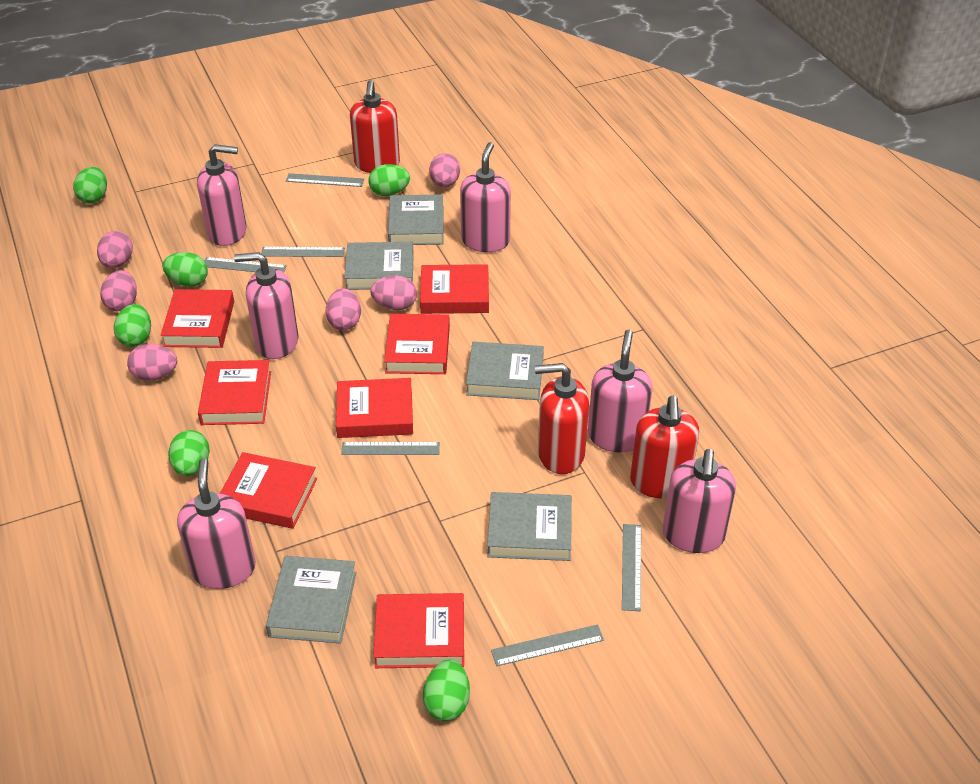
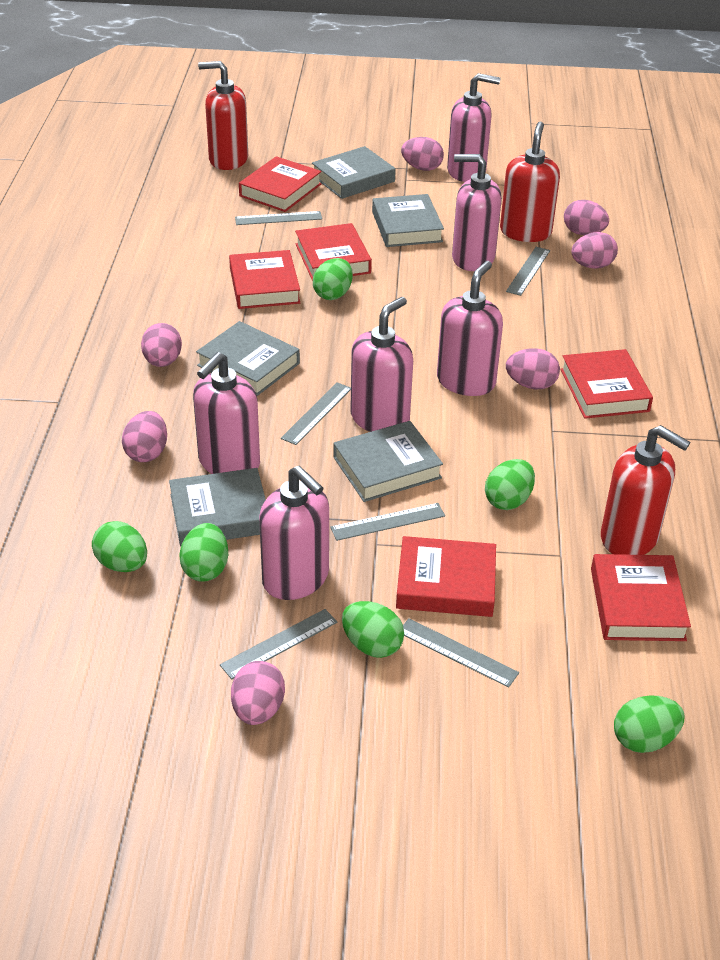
pink egg: [97,231,133,268] [100,270,137,311] [127,344,177,381] [326,288,361,330] [370,276,417,310] [429,153,460,187] = 6 -> [122,411,167,462] [141,323,182,367] [231,661,285,725] [401,137,444,171] [506,348,560,390] [564,200,609,235] [571,232,618,269] = 7
red book: [160,289,234,348] [198,360,271,425] [220,452,317,529] [336,378,413,438] [373,593,464,668] [384,314,450,374] [420,264,489,314] = 7 -> [229,250,300,309] [239,156,322,212] [295,223,372,281] [396,536,496,617] [560,349,653,419] [591,554,691,641] = 6

